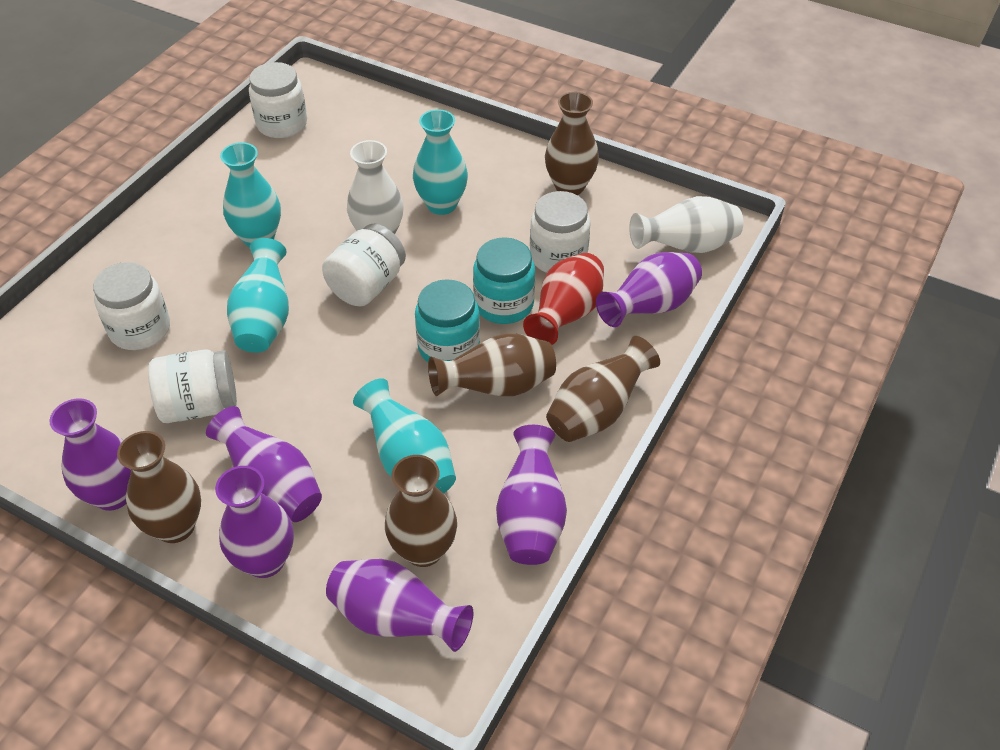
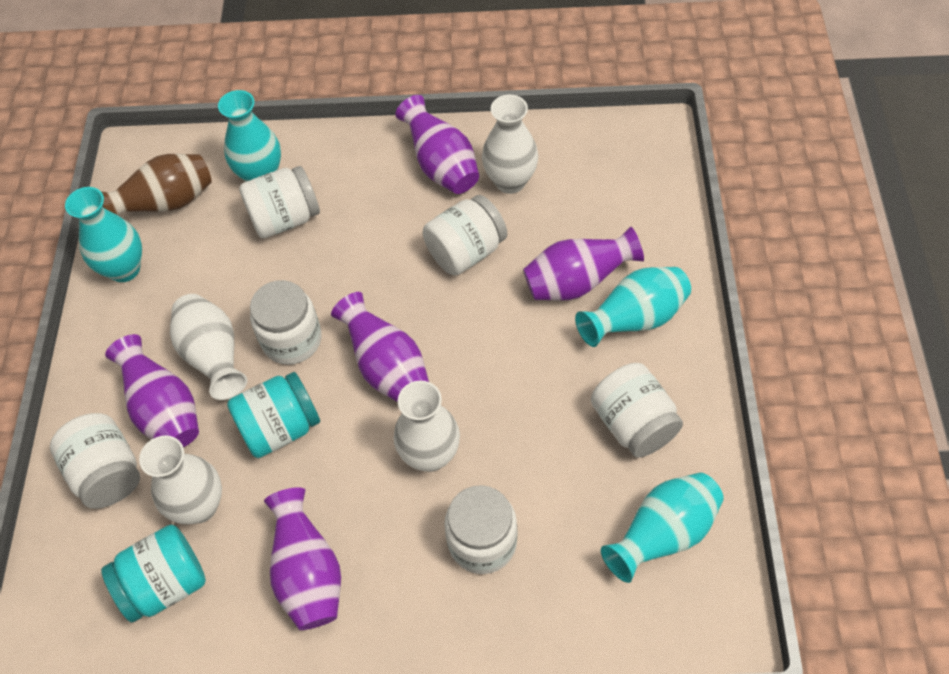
brown vase: [117,431,201,543] [385,455,457,567] [428,333,556,396] [545,92,599,195] [546,336,660,442] = 5 -> [102,154,212,216] = 1
purple vase: [49,398,131,511] [206,406,322,522] [215,466,294,578] [326,559,473,652] [496,425,567,565] [596,252,702,327] = 6 -> [105,334,199,447] [264,487,341,630] [331,292,429,402] [395,95,479,194] [523,226,644,301] = 5
red vase: [523,253,604,345] = 1 -> none = 0
white jar: [93,262,170,350] [148,349,237,423] [249,62,307,138] [322,224,406,306] [530,191,591,273] = 5 -> [50,413,140,509] [239,166,320,238] [250,280,322,365] [423,195,507,276] [444,485,517,574] [591,363,683,458] = 6
white vase: [347,140,404,234] [629,196,743,253] = 2 -> [139,435,222,524] [170,294,247,400] [394,381,460,472] [482,95,538,194] = 4

